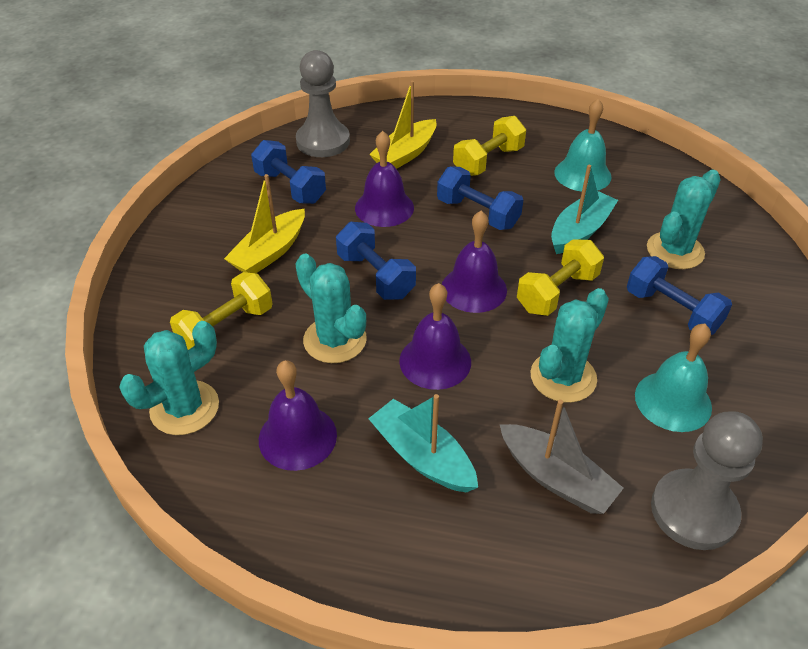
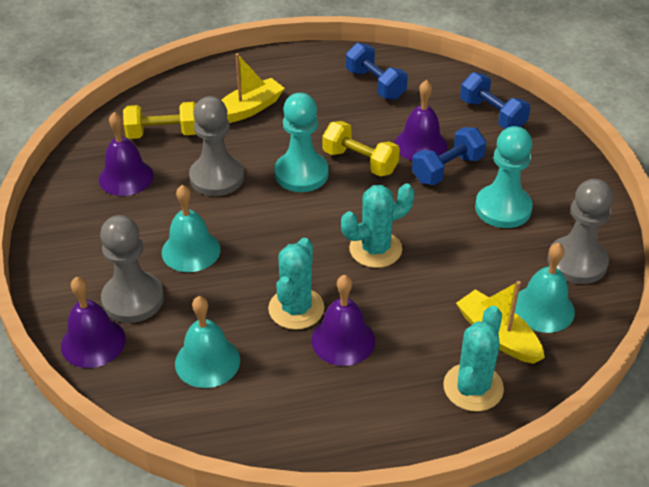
blue dumbbell: [251,140,326,204] [336,222,416,300] [437,166,523,230] [627,256,732,335] = 4 -> [346,43,408,100] [412,127,486,185] [460,72,530,129] = 3
grey boat: [500,400,624,514] = 1 -> none = 0
grey pawn: [296,50,350,157] [651,411,763,550] = 2 -> [100,215,164,323] [189,96,244,196] [547,179,613,284] = 3
turquoise bell: [554,99,612,192] [635,324,712,432] = 2 -> [162,185,220,272] [175,296,240,388] [515,243,575,333] = 3
turquoise boat: [368,394,478,493] [551,165,618,254] = 2 -> none = 0
turquoise cactus: [119,321,219,435] [295,254,367,363] [530,288,609,403] [647,170,721,269] = 4 -> [268,238,324,330] [341,183,414,268] [443,306,504,411] = 3
turquoise pawn: none = 0 -> [274,93,329,192] [475,126,533,228] = 2
yellow dumbbell: [170,272,273,350] [453,116,526,176] [517,239,604,316] = 3 -> [123,102,196,139] [323,121,400,177] = 2

